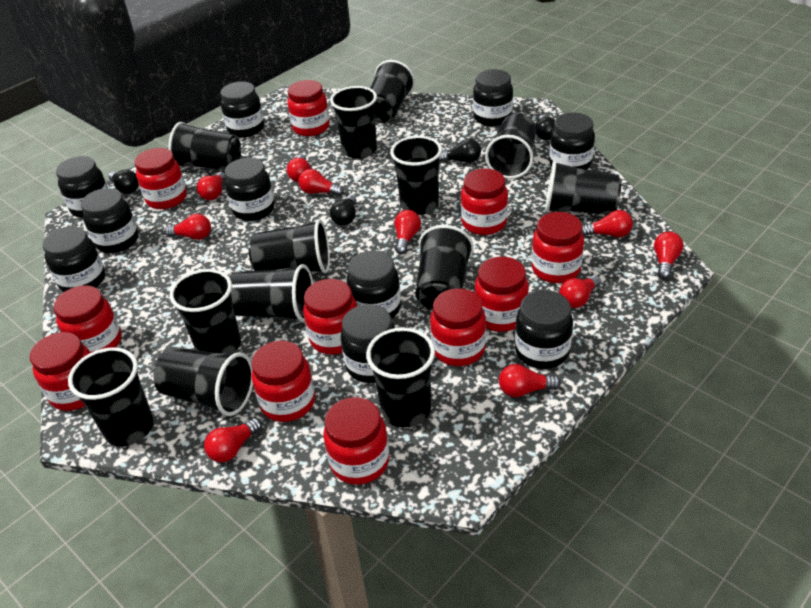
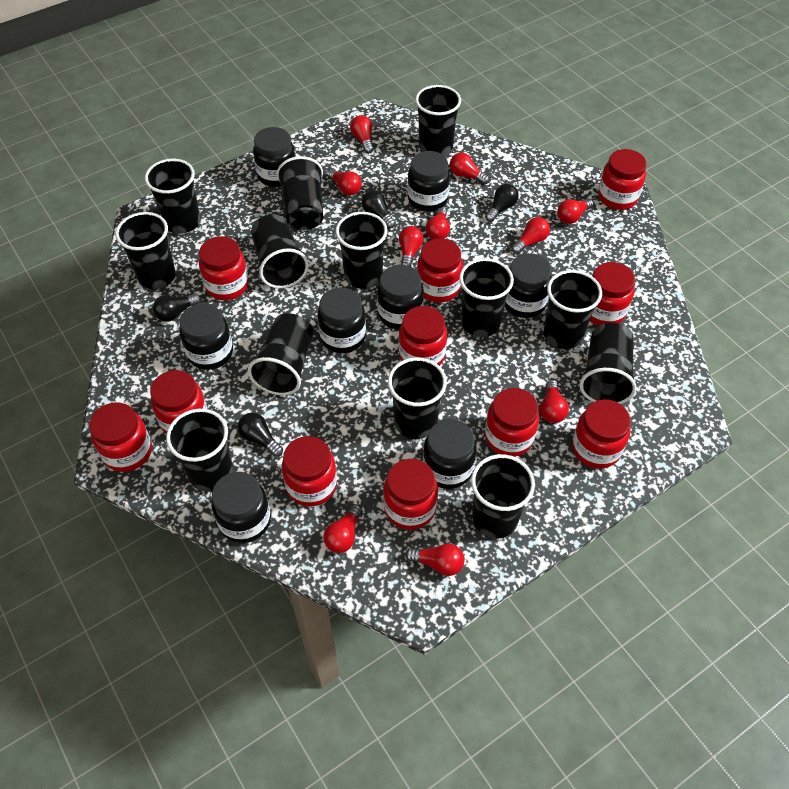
black jar: [42,226,105,292] [56,156,108,218] [81,188,138,253] [220,82,264,137] [225,158,275,221] [341,304,395,383] [347,251,401,318] [473,69,513,126] [515,290,573,369] [549,113,595,170] = 10 -> [179,304,233,370] [211,472,271,543] [253,127,295,187] [318,288,366,353] [377,265,424,329] [407,151,450,212] [423,419,477,489] [505,253,552,318] = 8

